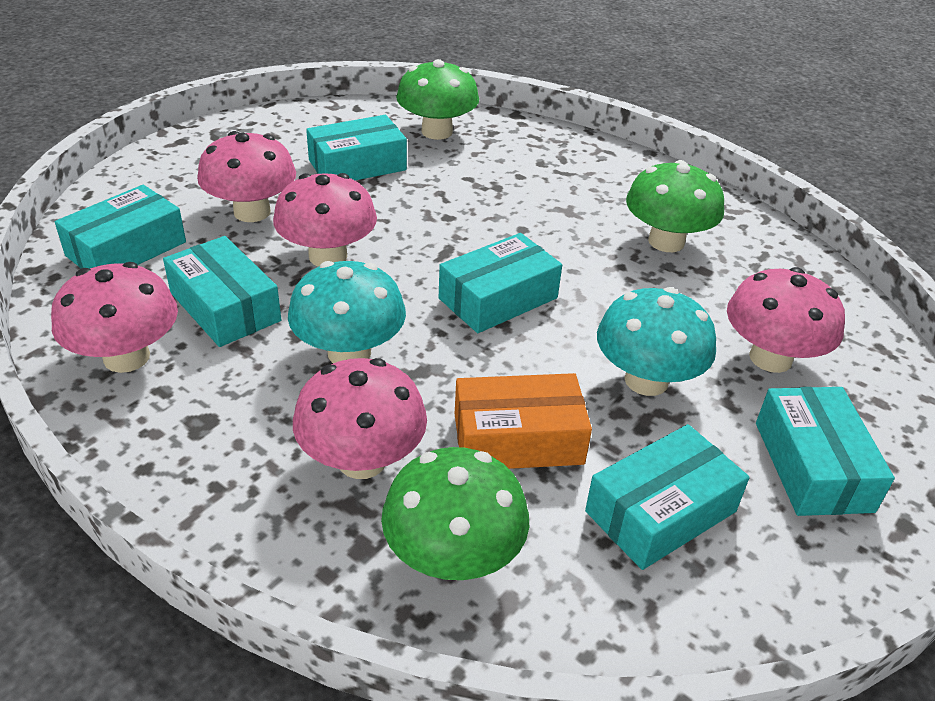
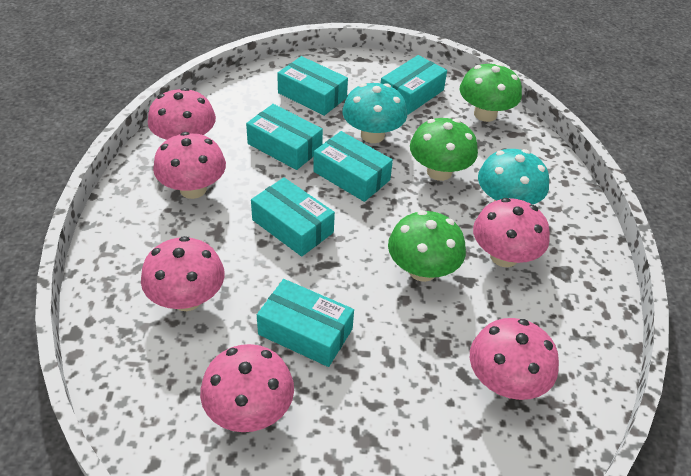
orange box: [455,373,592,469] = 1 -> none = 0
pink mushroom: [51,262,178,373] [197,131,296,222] [273,173,377,267] [293,358,427,479] [727,267,845,373] = 5 -> [141,236,225,311] [148,88,216,140] [153,132,226,199] [200,344,294,432] [470,318,559,400] [473,198,550,267] = 6

